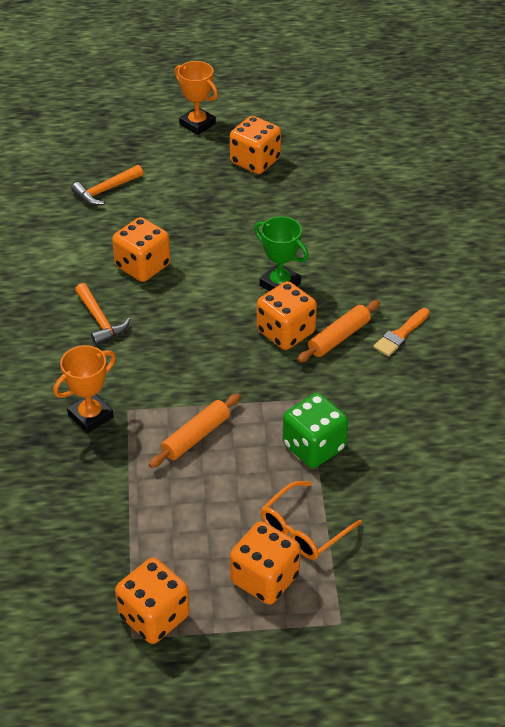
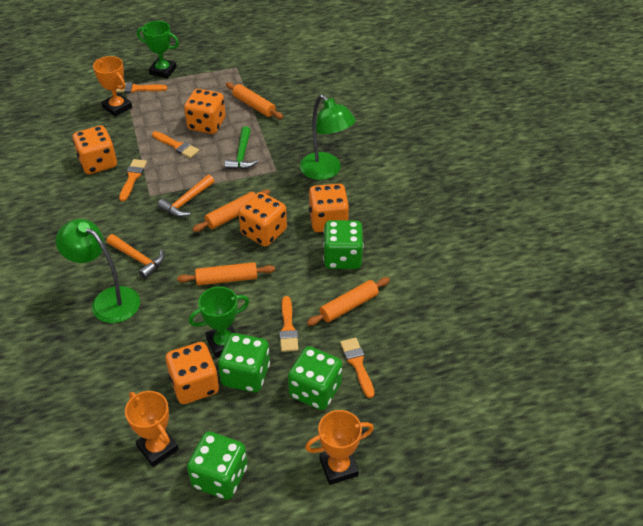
green dice: [283,393,348,468] = 1 -> [187,431,248,500] [218,333,270,392] [288,346,342,410] [323,220,364,269] = 4
green hammer: none = 0 -> [224,126,258,169] = 1
green lamp: none = 0 -> [56,219,140,323] [300,95,356,180] = 2
green trophy: [254,216,309,291] = 1 -> [137,21,179,79] [189,286,249,358] = 2
orange brush: [373,308,430,356] = 1 -> [116,82,167,93] [119,159,147,201] [152,131,200,158] [279,296,298,352] [340,337,374,398] = 5
orange glasses: [261,481,362,560] = 1 -> none = 0
orange rolling pin: [149,393,241,468] [297,300,380,362] = 2 -> [177,262,275,285] [192,189,270,232] [226,82,283,119] [307,277,390,326] = 4
orange trophy: [53,345,116,433] [175,61,218,135] = 2 -> [93,56,132,117] [125,391,179,467] [305,410,374,485] = 3

